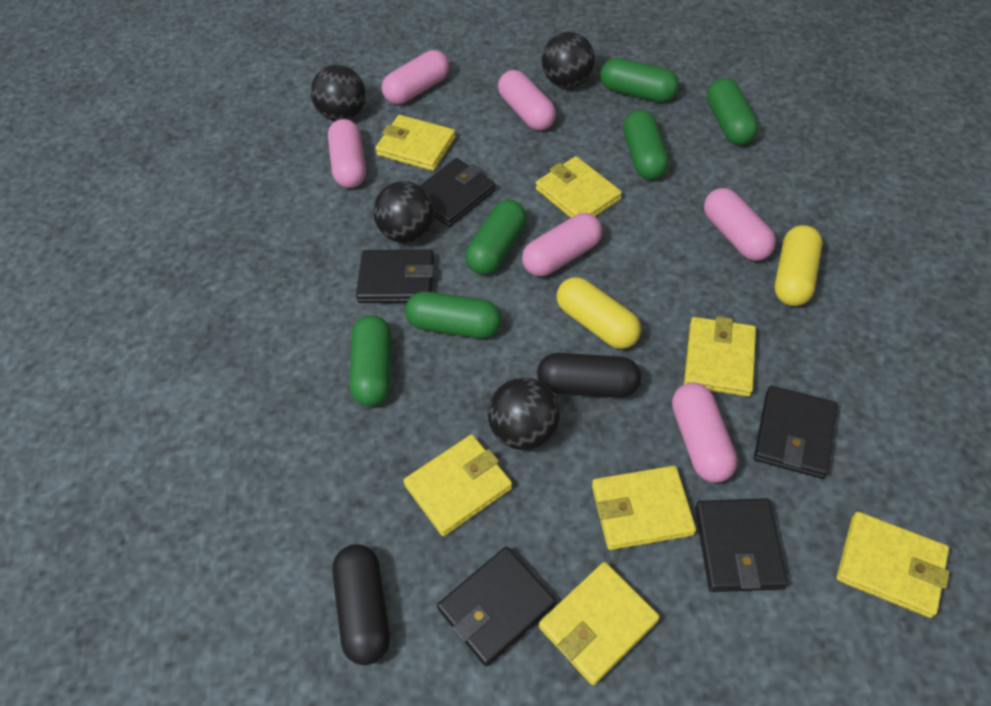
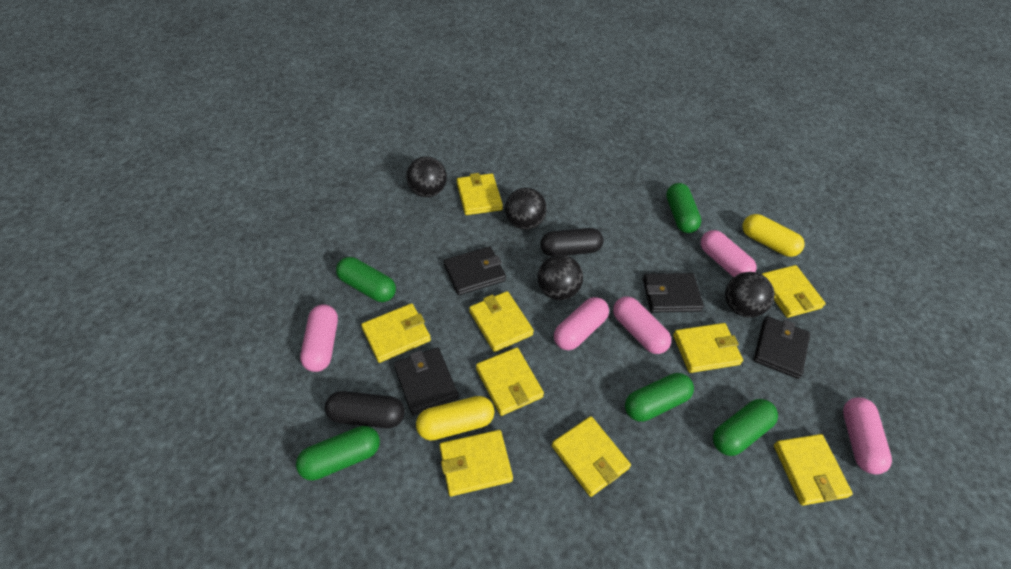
black wallet: [356,250,434,303] [420,158,496,227] [437,546,556,667] [695,498,788,592] [754,386,837,479] = 5 -> [394,347,458,415] [444,246,506,295] [643,273,704,313] [753,316,810,379] = 4
green capsule: [350,315,391,406] [405,291,501,338] [466,200,527,274] [600,58,679,102] [623,110,669,180] [707,78,758,145] = 6 -> [296,426,380,481] [336,257,396,302] [625,373,694,422] [666,183,701,233] [713,399,778,456] = 5
pink capsule: [328,119,366,188] [382,50,449,104] [498,70,556,131] [522,213,602,276] [672,382,738,483] [704,188,776,261] = 6 -> [300,304,338,372] [554,297,609,350] [613,296,671,354] [701,230,756,277] [843,397,892,475] = 5
yellow wallet: [375,115,456,171] [403,434,512,536] [536,156,622,218] [539,562,660,685] [592,466,696,550] [684,316,756,397] [837,512,950,618] = 7 -> [361,303,431,363] [439,430,513,496] [457,173,503,215] [469,291,534,352] [476,347,544,416] [552,416,631,497] [673,323,743,373] [761,265,826,318] [774,434,853,505] = 9

